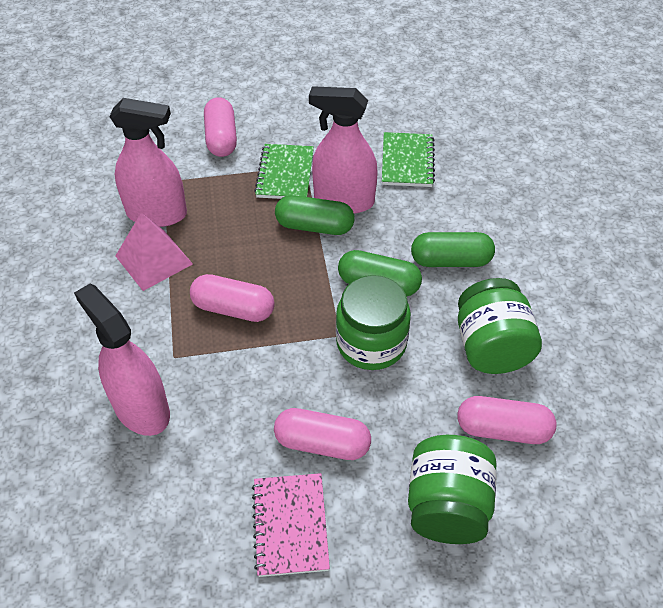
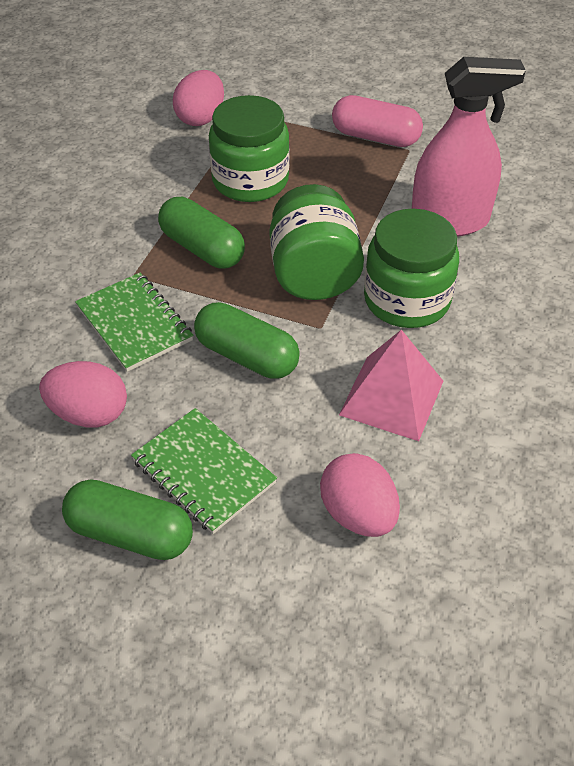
pink capsule: [190,274,275,322] [204,97,237,157] [274,408,371,460] [457,396,557,444] = 4 -> [332,95,423,147] = 1
pink egg: none = 0 -> [39,361,127,428] [173,70,224,126] [320,453,400,537] = 3
pink notebook: [252,473,330,577] = 1 -> none = 0
pink spray bottle: [74,284,170,436] [109,98,187,227] [309,86,377,214] = 3 -> [412,57,526,237] = 1

